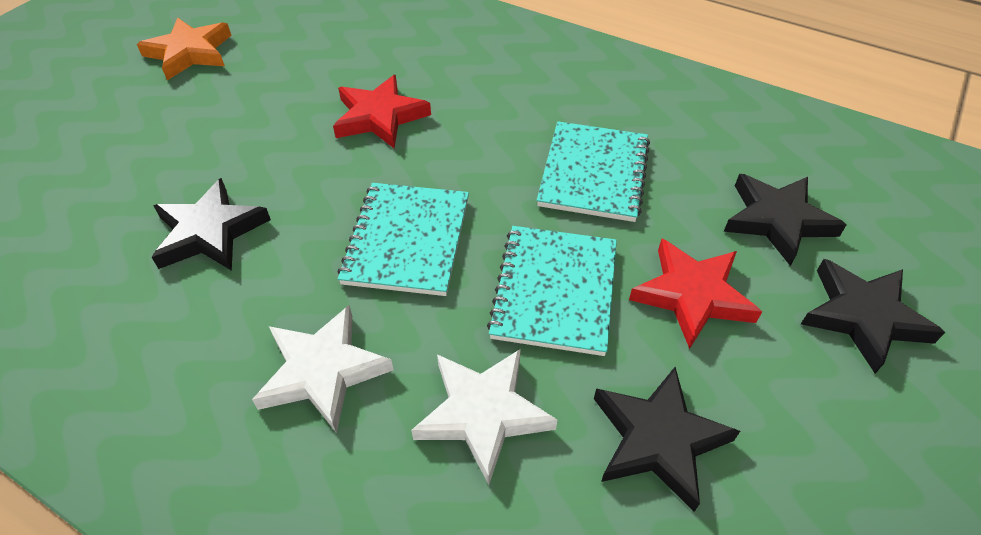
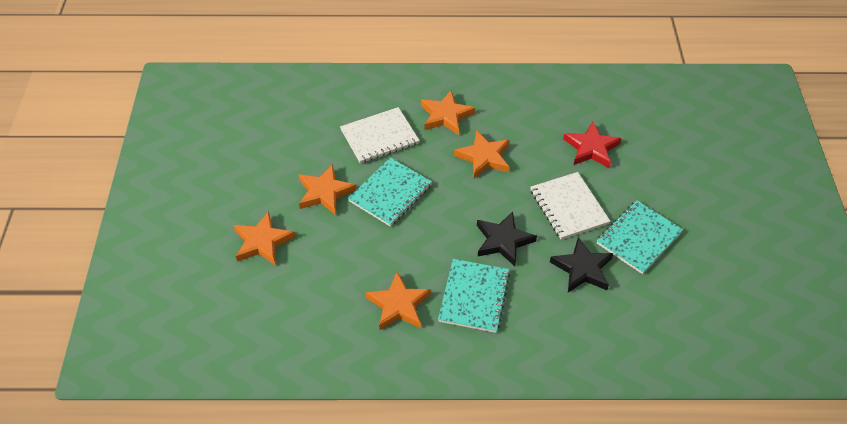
black star: [152,178,271,271] [594,367,740,512] [724,174,846,266] [801,259,945,374] = 4 -> [477,211,537,266] [550,237,613,292] = 2
orange star: [137,17,232,80] = 1 -> [233,211,295,266] [299,164,356,215] [365,272,431,330] [421,90,475,135] [454,130,510,178] = 5
red star: [333,75,431,148] [629,238,762,349] = 2 -> [563,122,622,168] = 1
white notebook: none = 0 -> [340,107,420,163] [530,172,610,240] = 2
white star: [252,305,393,433] [411,349,557,485] = 2 -> none = 0

